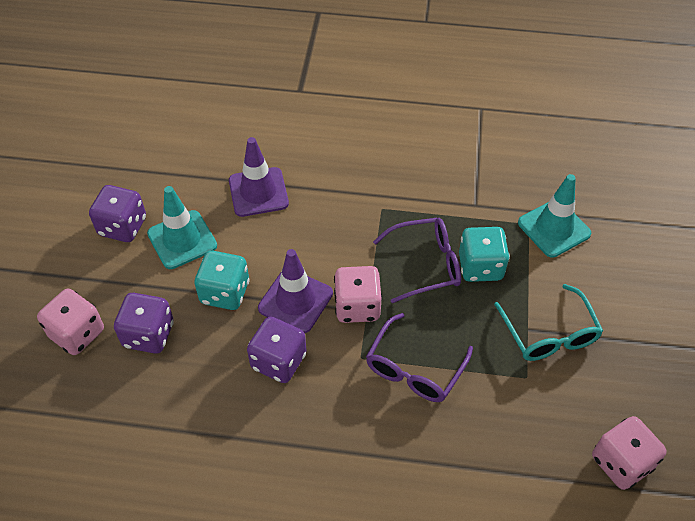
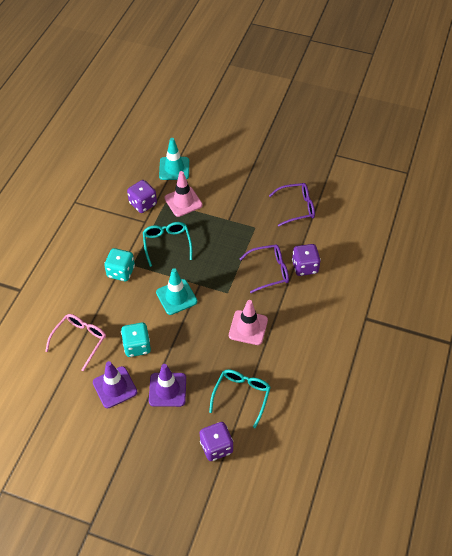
pink dice: [37,289,104,355] [334,266,382,323] [592,416,666,490] = 3 -> none = 0
pink glasses: none = 0 -> [45,314,106,371] = 1
pink traffic cone: none = 0 -> [164,171,203,217] [229,300,268,345] = 2
turquoise glasses: [494,284,603,361] = 1 -> [143,222,192,267] [209,369,271,428] = 2

